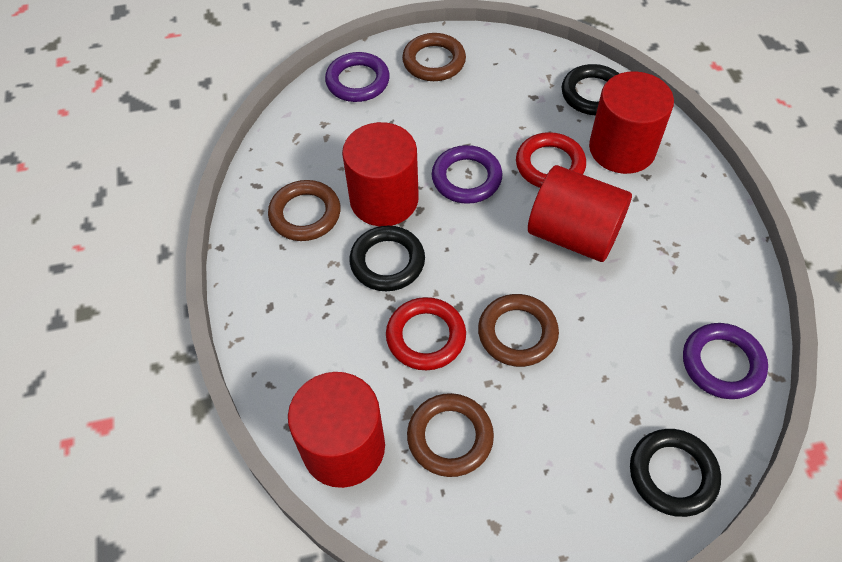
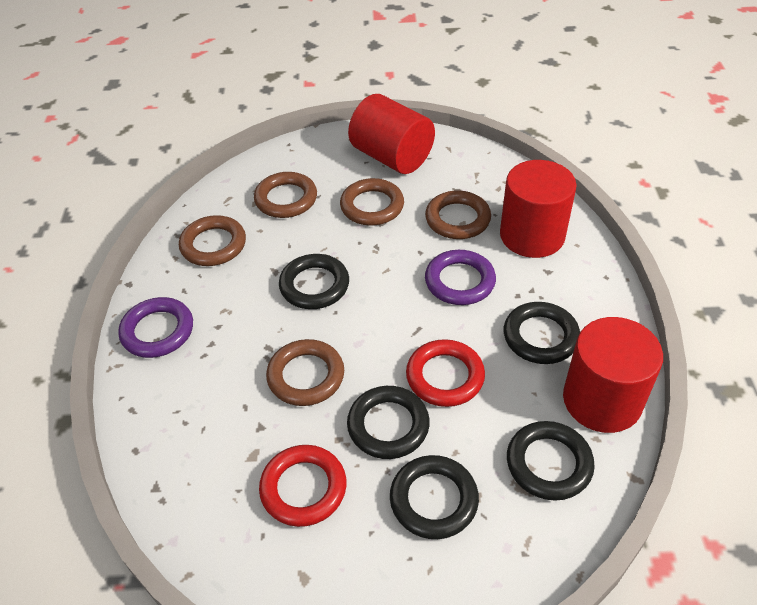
black ring: [349,226,425,291] [562,64,619,115] [630,429,721,517] = 3 -> [279,254,349,309] [347,386,430,459] [390,455,479,539] [504,302,580,364] [507,421,595,500] = 5
brown ring: [268,180,341,241] [402,33,466,81] [407,393,494,477] [478,294,559,367] = 4 -> [179,215,246,266] [254,172,317,218] [266,339,344,406] [340,178,404,226] [425,190,491,239] = 5
purple ring: [325,52,390,102] [432,145,503,204] [683,323,768,399] = 3 -> [118,297,193,358] [425,250,496,305] = 2
red cylinder: [288,372,385,488] [342,122,419,226] [528,165,632,262] [589,71,674,174] = 4 -> [348,94,435,174] [500,160,576,258] [563,317,663,433] = 3

